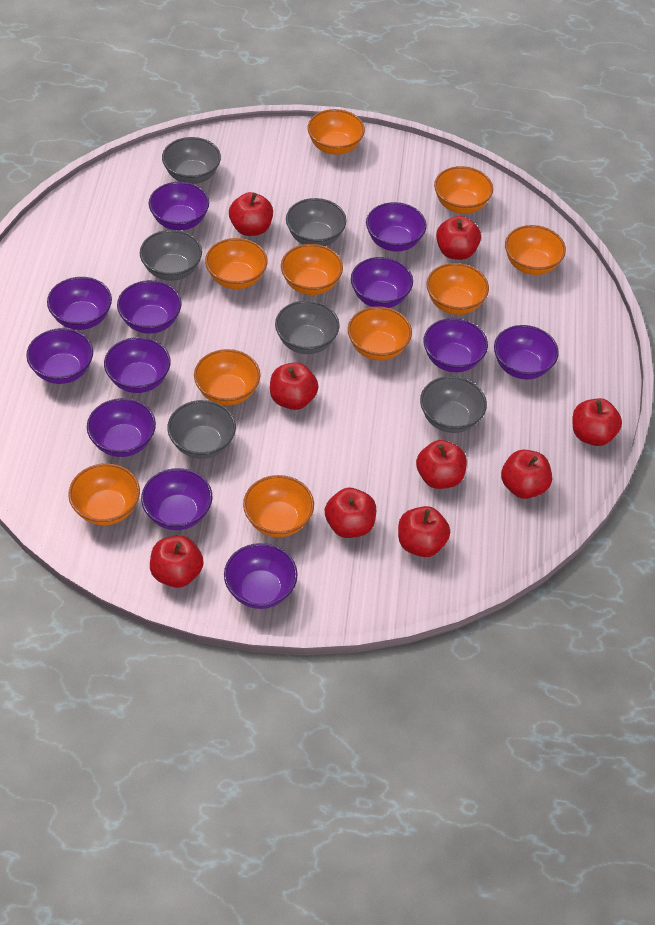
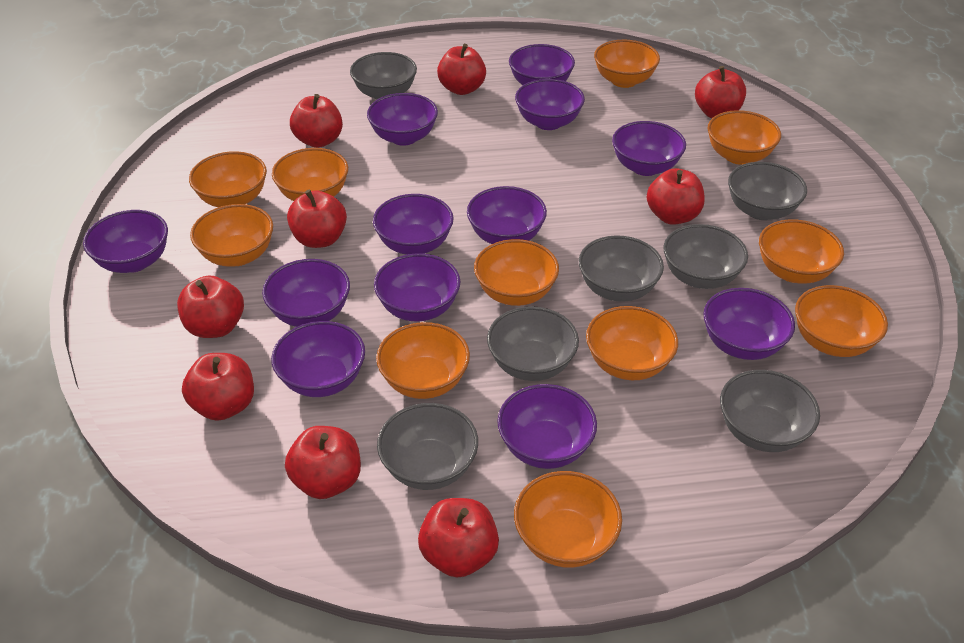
grey bowl: [140,230,202,281] [162,137,221,184] [167,400,236,459] [275,300,340,354] [286,198,346,246] [420,376,487,433] = 6 -> [350,52,417,100] [377,403,478,490] [487,306,579,381] [579,235,664,302] [663,224,748,289] [720,370,820,452] [728,162,807,220] = 7
orange bowl: [68,463,140,525] [194,349,261,406] [205,238,268,289] [243,475,314,537] [281,244,343,295] [307,109,365,155] [348,307,412,360] [426,263,489,315] [434,166,493,214] [505,225,566,275] = 10 -> [189,151,267,207] [190,204,273,267] [272,148,348,201] [376,322,470,399] [474,239,559,306] [514,471,622,568] [586,306,678,380] [594,40,660,88] [707,110,781,165] [759,219,844,284] [795,285,888,357] = 11

